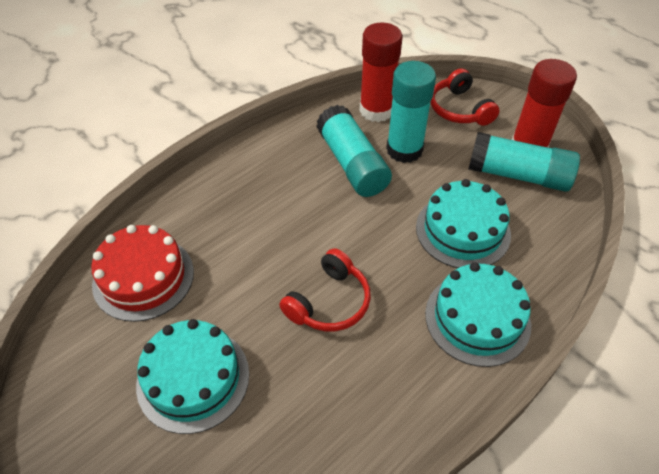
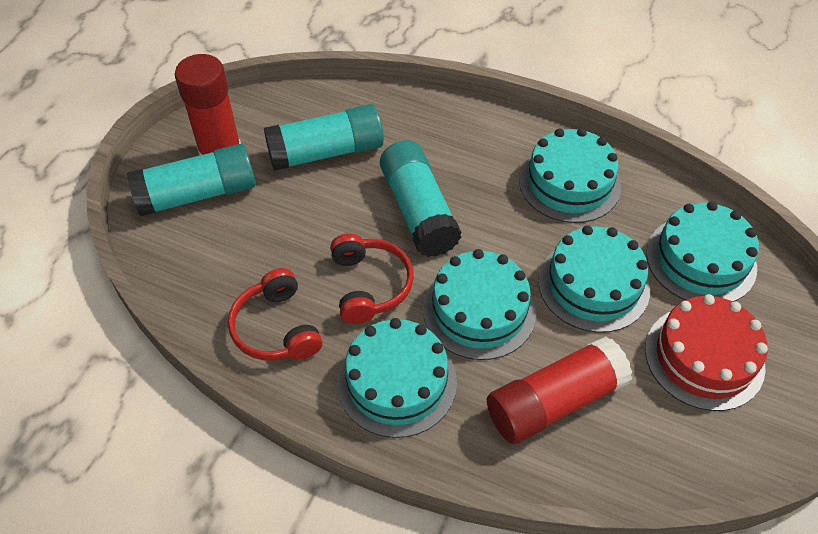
turquoise cake: [136,319,249,434] [416,179,511,268] [425,262,531,367] = 3 -> [337,318,457,438] [423,249,536,360] [519,128,621,223] [538,225,650,333] [646,201,759,302] = 5

